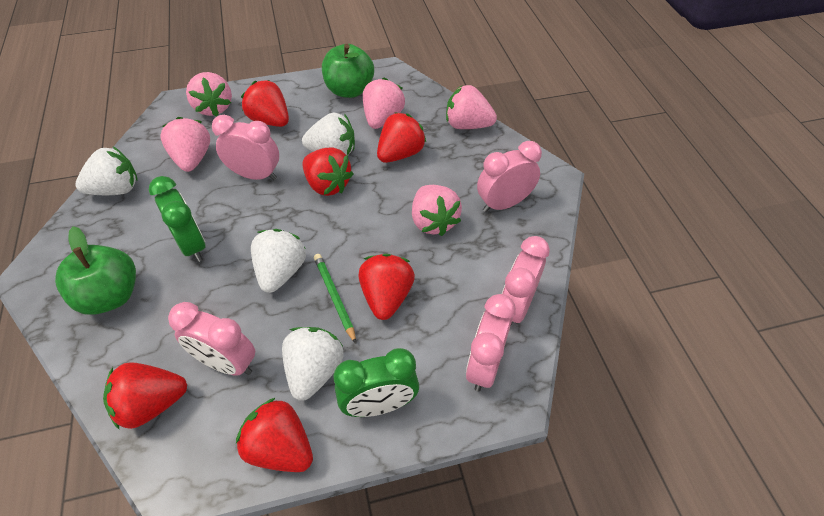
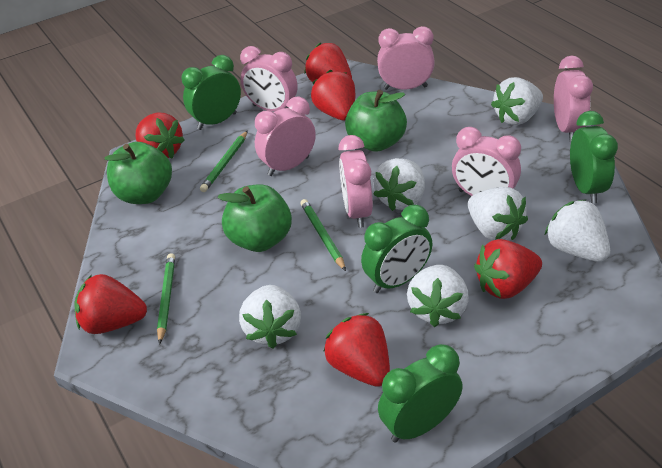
green apple: [55,226,136,315] [322,44,374,98] = 2 -> [105,142,172,204] [218,184,292,252] [345,90,407,152] = 3
green clock: [149,176,206,262] [334,348,419,417] = 2 -> [181,55,241,130] [361,205,433,293] [378,344,463,443] [570,111,618,204] = 4
green pencil: [314,254,356,343] = 1 -> [157,253,175,345] [200,130,248,192] [300,199,346,271] = 3
pink clock: [168,302,255,376] [212,115,279,180] [466,294,516,391] [477,141,542,212] [502,236,550,327] = 5 -> [240,46,298,112] [255,97,316,176] [338,135,373,228] [377,26,435,90] [452,127,521,196] [554,56,593,142] = 6
pink strawberry: [160,117,210,172] [186,72,232,117] [363,78,405,129] [412,185,462,236] [446,85,497,129] = 5 -> none = 0
white strawberry: [75,147,137,195] [251,229,306,293] [282,327,344,401] [302,113,355,155] = 4 -> [239,285,301,348] [373,158,425,211] [407,265,469,327] [468,187,528,240] [491,77,543,125] [545,200,610,262] = 6

